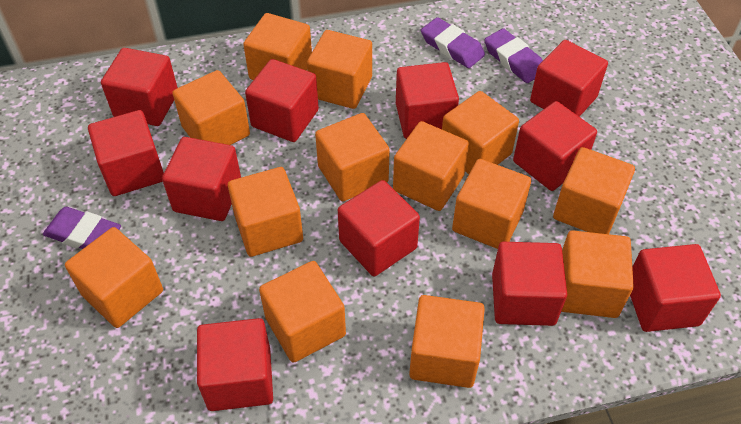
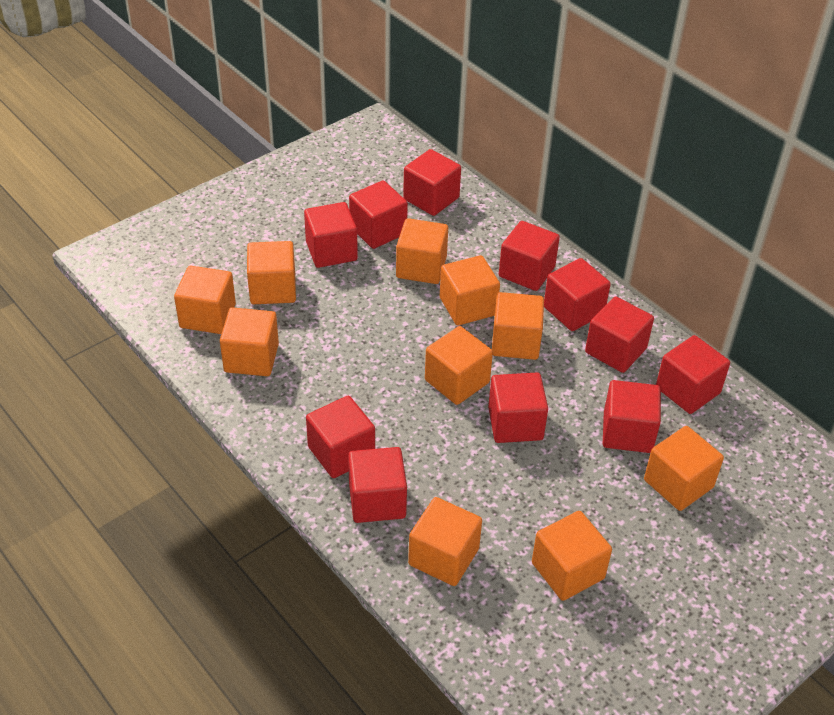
orange cube: [65,227,163,328] [172,70,250,145] [228,167,303,257] [243,13,312,80] [259,261,346,363] [307,30,372,109] [315,113,390,201] [393,121,469,211] [409,295,485,388] [442,91,519,174] [452,159,531,249] [553,147,635,234] [561,230,634,318] = 13 -> [174,266,236,334] [220,307,279,376] [247,241,296,304] [396,218,448,284] [408,497,482,586] [425,326,493,405] [440,255,500,326] [492,292,544,360] [532,511,612,601] [644,426,724,511] = 10
purple eraser: [43,207,121,249] [421,17,485,68] [484,28,543,83] = 3 -> none = 0

